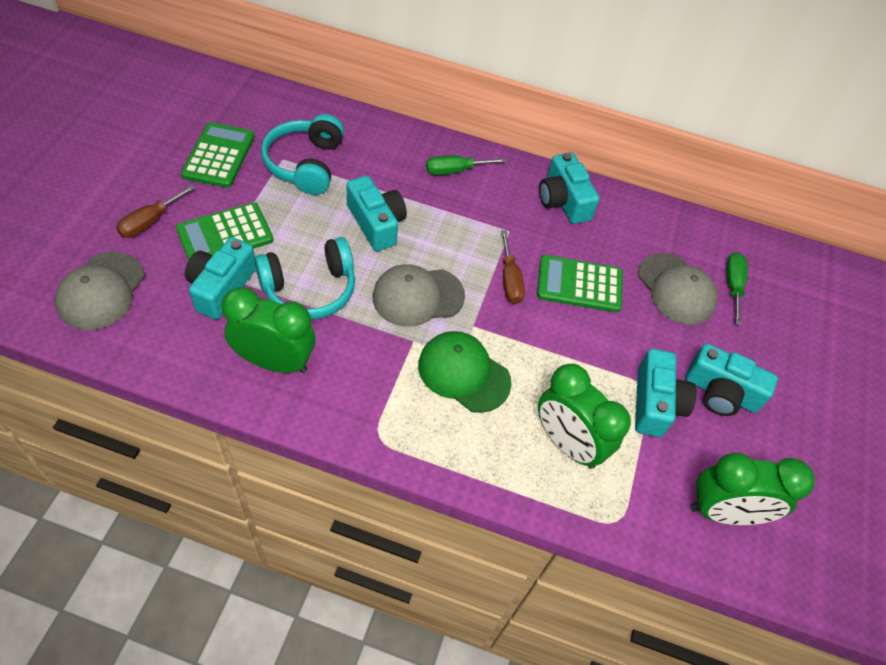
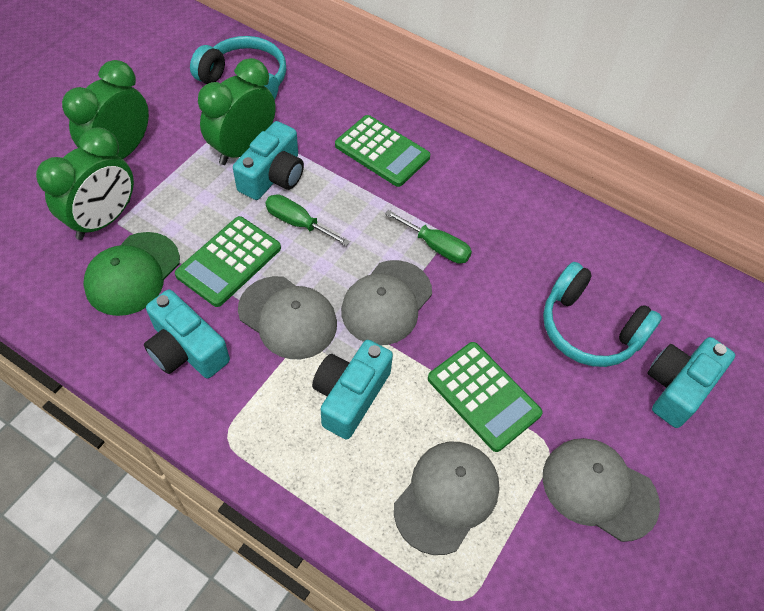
brown screwdriver: [116,185,195,238] [501,230,525,304] = 2 -> none = 0
grey cap: [55,252,145,330] [373,264,465,327] [638,253,718,325] = 3 -> [238,276,337,359] [341,260,432,345] [394,442,499,555] [543,438,660,542] = 4
turquoise camera: [185,237,256,320] [347,176,407,251] [539,152,600,224] [635,349,697,437] [686,343,778,416] = 5 -> [144,290,230,378] [233,121,304,200] [312,340,393,440] [647,337,735,428] = 4

